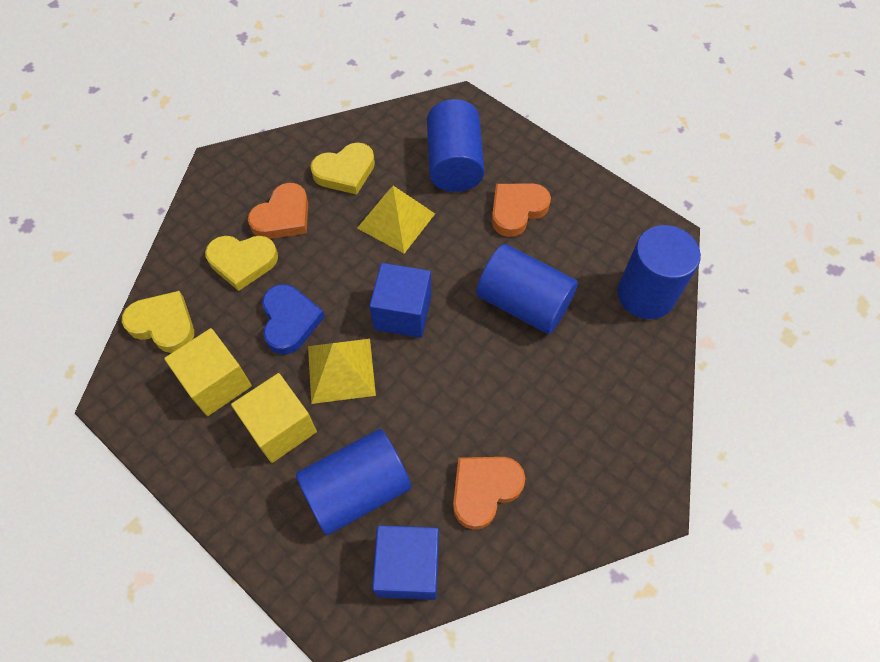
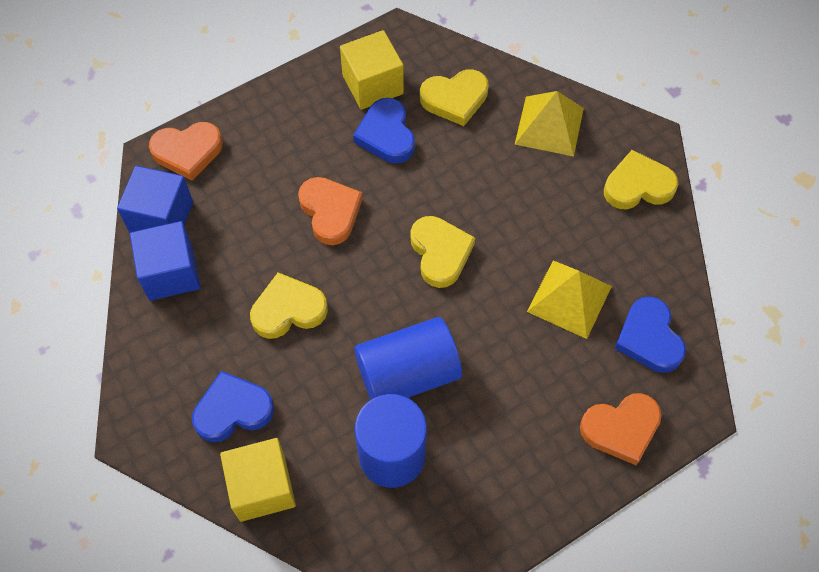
blue cylinder: [296,429,411,535] [427,99,485,192] [476,244,578,334] [617,225,701,319] = 4 -> [354,317,462,399] [355,394,427,488] = 2
blue heart: [262,284,325,354] = 1 -> [192,371,274,442] [353,98,415,164] [614,296,686,373] = 3
yellow heart: [122,291,194,353] [205,236,278,291] [310,143,375,195] = 3 -> [250,272,328,339] [411,216,475,288] [420,69,489,126] [604,150,678,210] = 4

